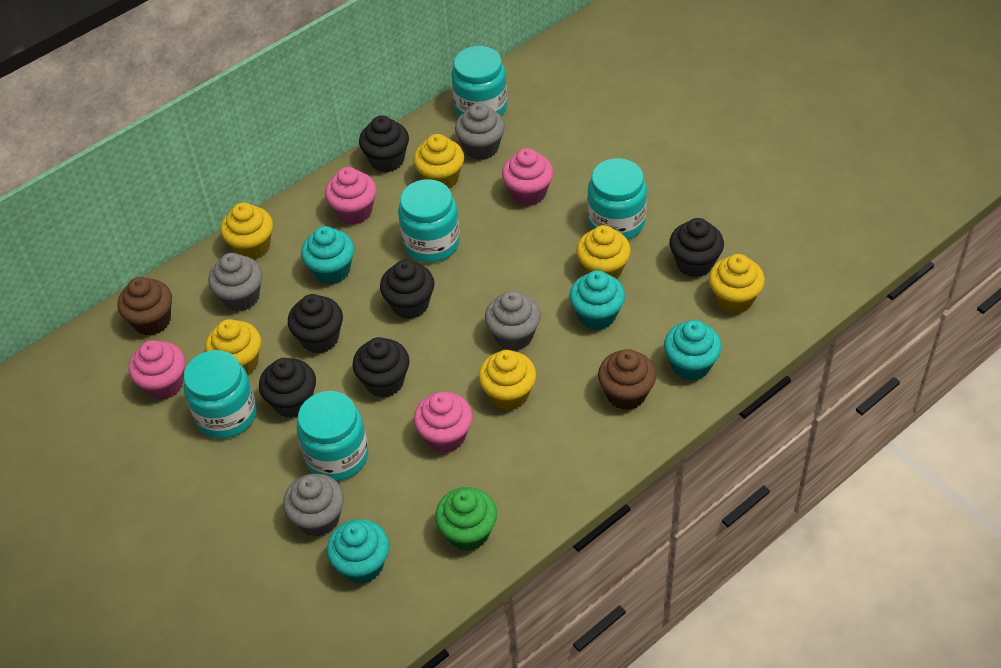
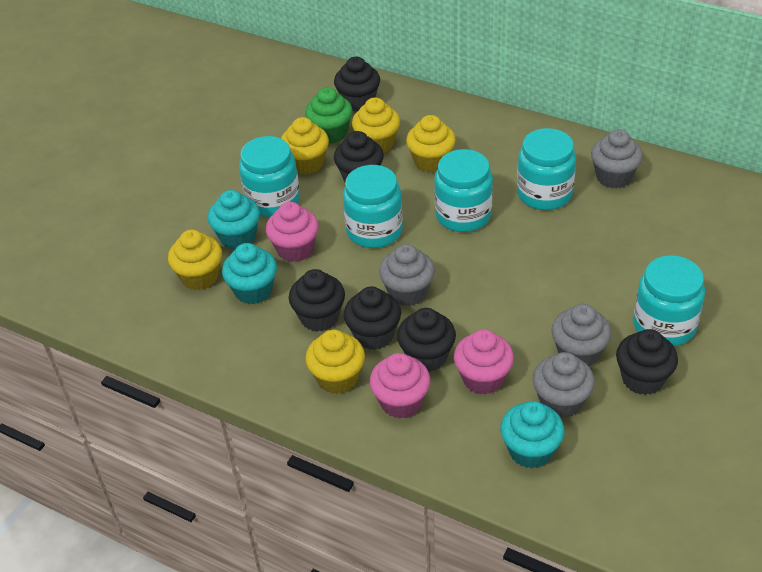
brown cupcake: [117,277,172,336] [598,349,656,410] = 2 -> none = 0
pink cupcake: [128,340,185,400] [325,167,376,225] [414,392,473,453] [502,148,553,206] = 4 -> [266,202,319,262] [370,353,430,419] [454,329,514,395] = 3
turquoise cupcake: [301,226,354,285] [327,519,389,584] [569,270,625,330] [664,320,722,381] = 4 -> [208,190,260,249] [222,243,277,304] [500,401,565,469] = 3
yellow cupcake: [205,319,261,375] [221,202,273,260] [413,134,464,189] [478,350,536,410] [576,225,631,279] [709,254,765,314] = 6 -> [168,230,222,290] [281,117,329,175] [305,329,365,394] [352,97,400,153] [406,115,456,173] = 5

